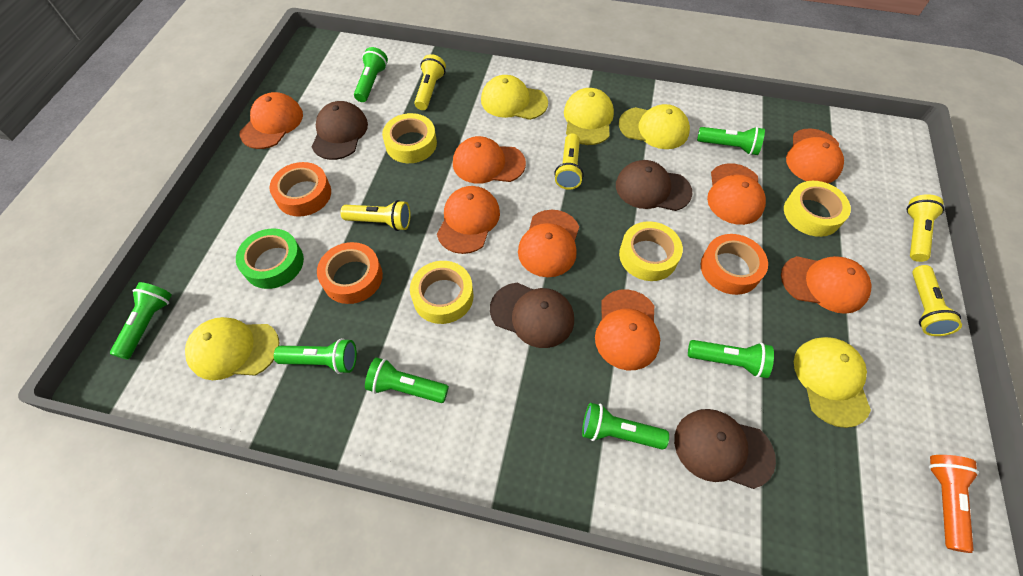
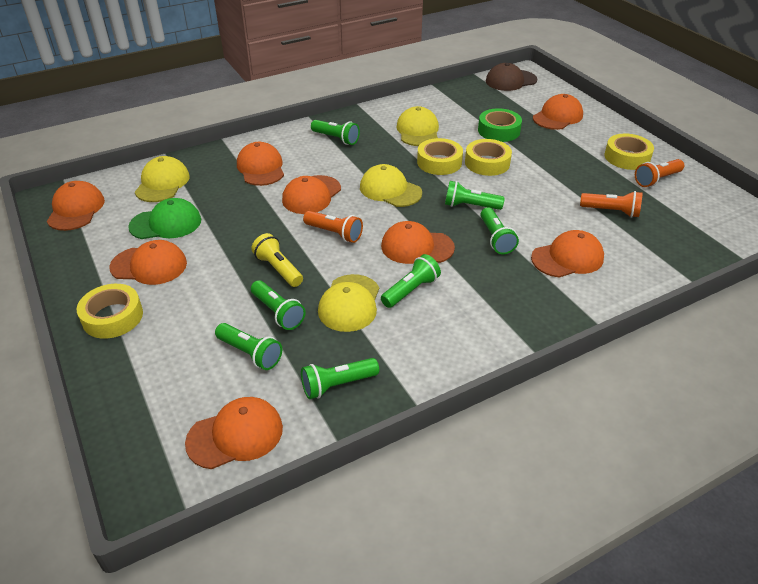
brown cap: [312,101,368,160] [490,283,574,348] [616,160,692,211] [674,409,776,489] = 4 -> [486,63,537,91] = 1
green cap: none = 0 -> [128,198,201,239] = 1
orange flashlight: [929,455,979,553] = 1 -> [303,211,363,243] [580,191,642,218] [635,159,684,187] = 3
orange tape: [270,162,331,217] [317,242,383,304] [701,234,768,295] = 3 -> none = 0
yellow cap: [185,317,280,380] [481,75,548,120] [564,88,614,145] [619,104,690,149] [794,337,871,428] = 5 -> [135,156,190,202] [318,274,379,332] [360,164,422,207] [396,106,439,146] = 4
yellow flashlight: [340,200,410,231] [414,54,446,110] [554,133,584,190] [907,194,945,262] [912,265,962,336] = 5 -> [251,233,303,287] = 1

